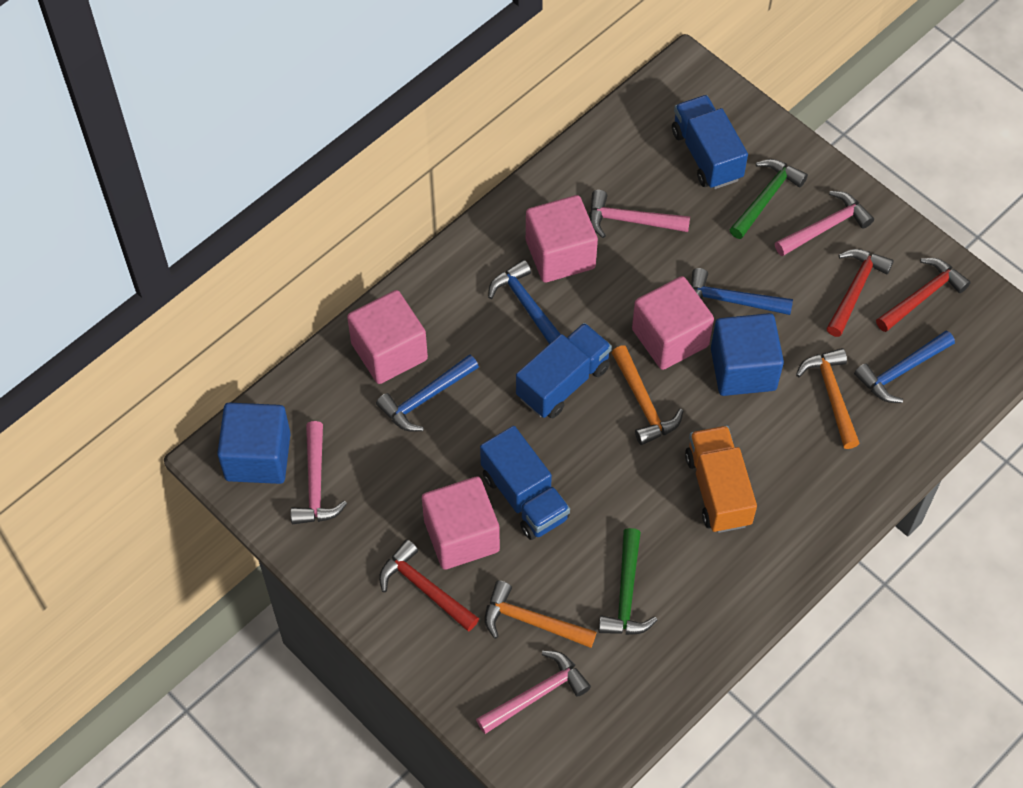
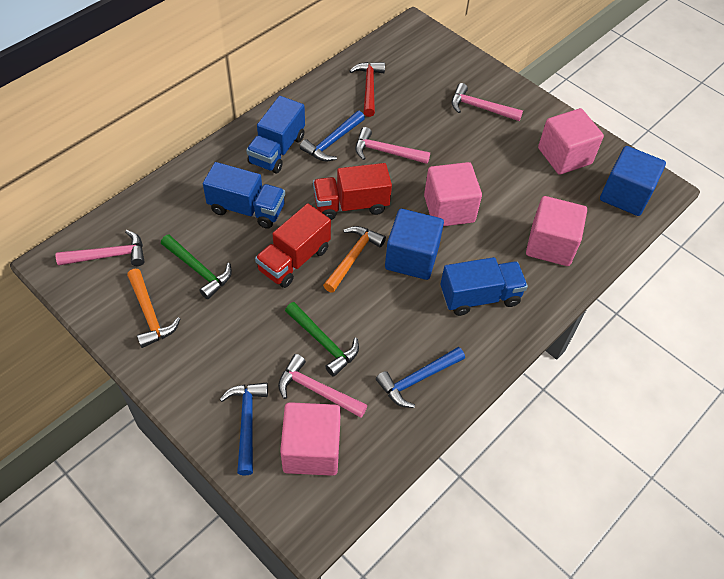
blue hammer: [376,354,479,432] [488,260,561,344] [691,268,793,315] [854,330,955,403] = 4 -> [220,383,268,475] [300,111,365,161] [376,347,465,408] = 3
orange hammer: [485,581,597,648] [612,345,683,445] [796,348,860,449] = 3 -> [127,269,180,348] [323,226,386,293] = 2
orange truck: [685,425,757,533] = 1 -> none = 0
red hammer: [379,539,479,631] [826,249,894,337] [876,258,971,332] = 3 -> [349,62,385,117] = 1
red truck: none = 0 -> [255,203,331,288] [313,163,392,220] = 2

